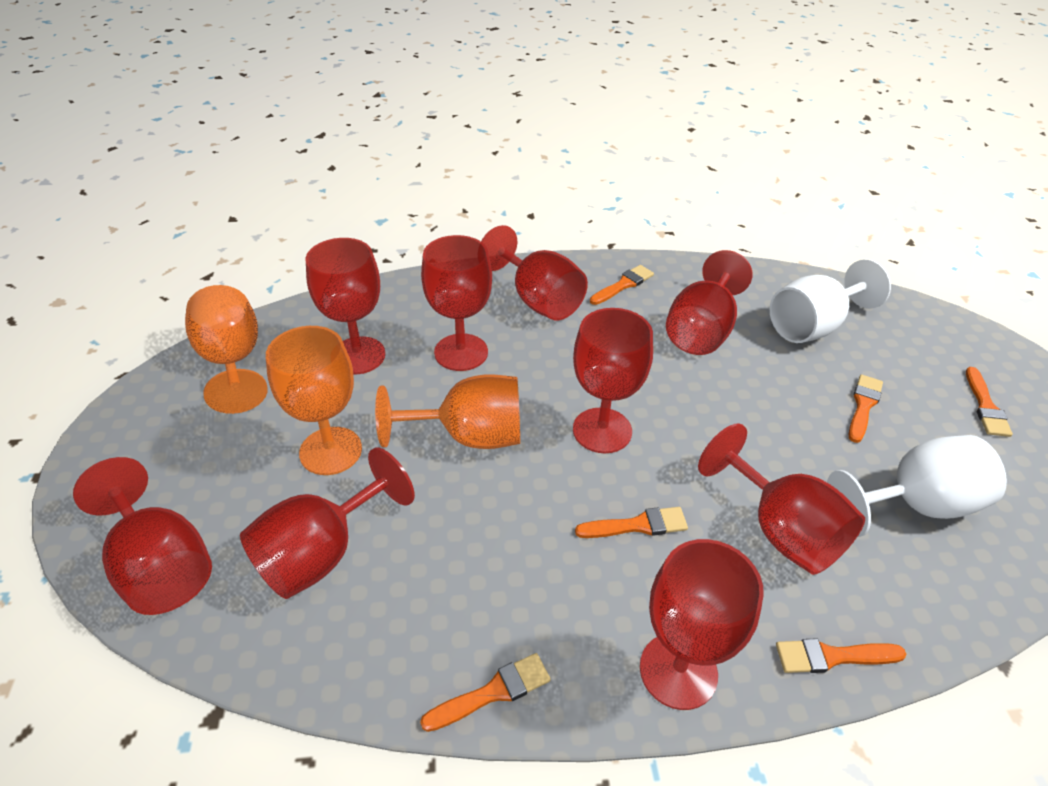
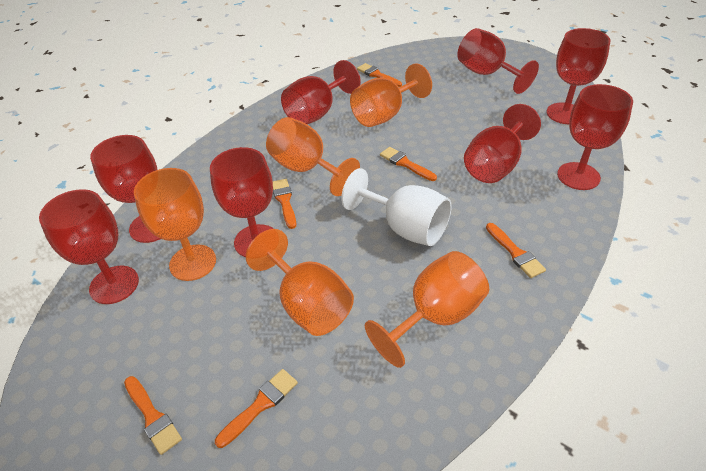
orange goblet: [185,285,268,414] [266,326,362,475] [375,374,520,449] = 3 -> [134,168,216,281] [246,229,354,336] [266,117,360,196] [350,63,432,127] [365,251,489,368] = 5
red goblet: [73,457,212,615] [240,447,415,599] [306,238,385,374] [421,235,492,371] [481,225,588,320] [573,308,653,453] [640,539,764,710] [666,250,753,355] [698,423,865,575] = 9 -> [39,189,139,304] [90,135,160,243] [210,147,274,257] [281,60,361,124] [457,28,539,94] [464,104,541,183] [547,28,610,124] [557,84,633,190] = 8
white goblet: [770,259,891,343] [827,435,1007,537] = 2 -> [341,168,452,246] = 1

